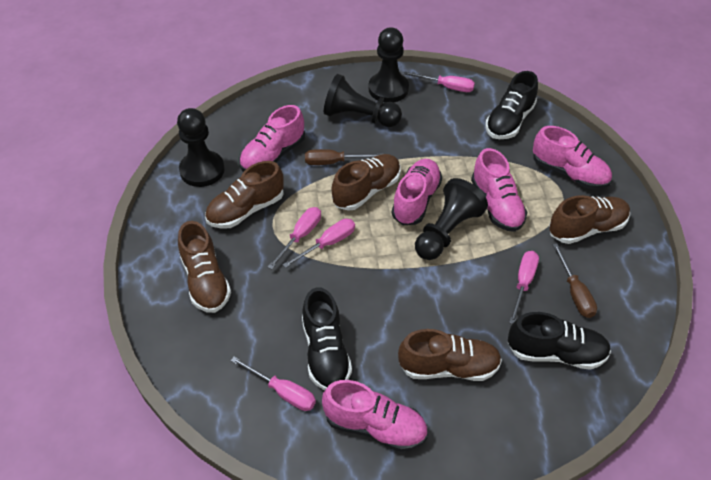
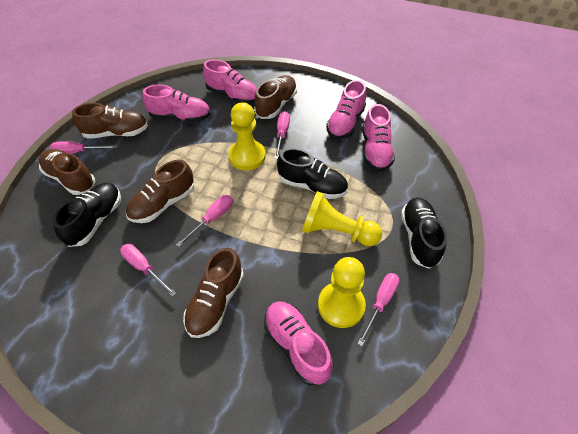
black pawn: [177,108,225,187] [324,74,402,127] [369,27,409,102] [415,178,488,260] = 4 -> none = 0
brown screwdriver: [305,149,384,165] [552,243,597,318] = 2 -> none = 0
yellow pawn: none = 0 -> [228,102,266,170] [302,191,382,246] [318,257,366,328] = 3

